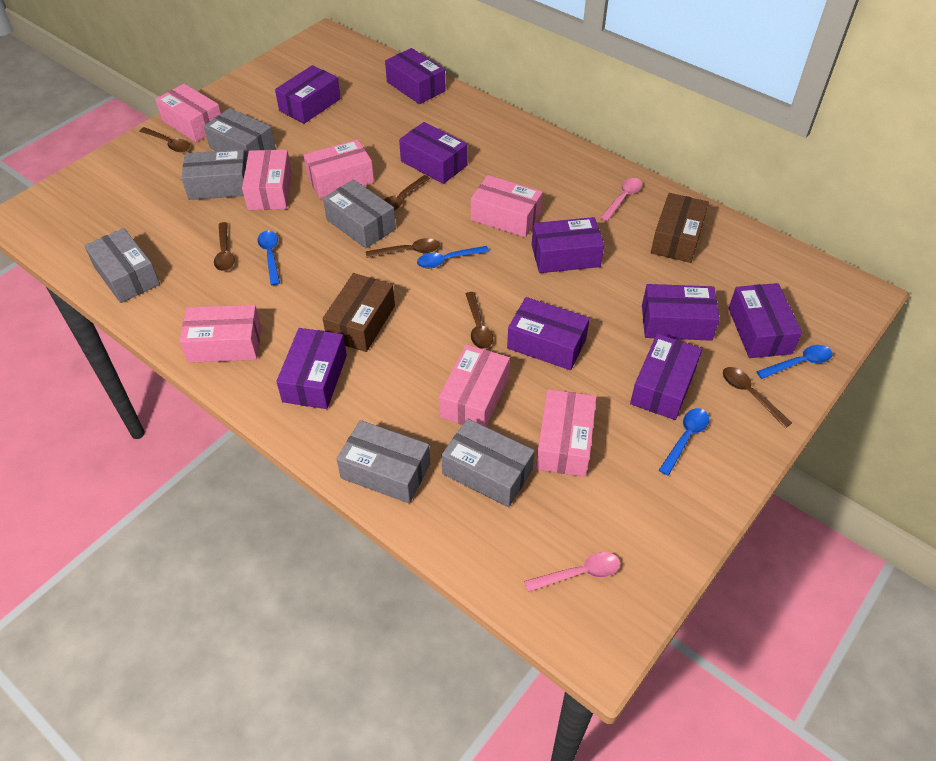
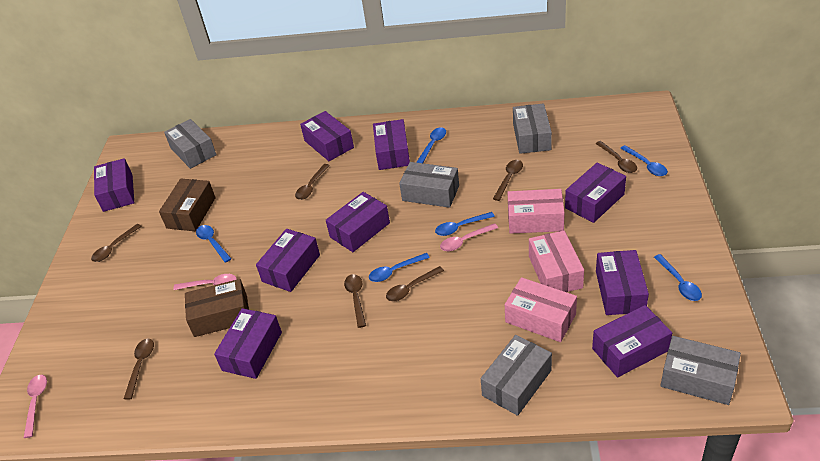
blue spoon: [258,231,280,285] [417,246,489,268] [659,408,709,476] [756,345,832,379] = 4 -> [196,225,231,263] [369,253,430,282] [416,127,446,163] [435,212,495,236] [620,145,668,176] [654,254,702,301] = 6
brown spoon: [139,127,190,152] [214,222,235,271] [366,238,440,258] [384,175,430,211] [466,292,493,349] [723,367,792,428] = 6 -> [91,224,142,262] [124,339,154,400] [295,164,330,200] [344,274,366,328] [386,266,444,301] [493,160,523,201] [595,141,637,173] = 7
grey box: [84,228,160,303] [181,149,247,200] [204,108,275,160] [323,179,396,248] [337,420,430,504] [442,419,535,507] = 6 -> [164,119,217,169] [399,162,459,208] [481,335,552,416] [513,103,552,154] [660,336,741,405] = 5
pink box: [155,84,221,142] [180,305,261,363] [242,150,292,210] [303,139,374,199] [439,344,510,427] [471,175,543,238] [536,389,596,477] = 7 -> [505,277,577,342] [507,189,565,234] [529,230,584,292] = 3
pink spoon: [524,552,620,592] [600,178,642,222] = 2 -> [24,375,47,438] [173,274,237,290] [440,223,498,251] = 3

